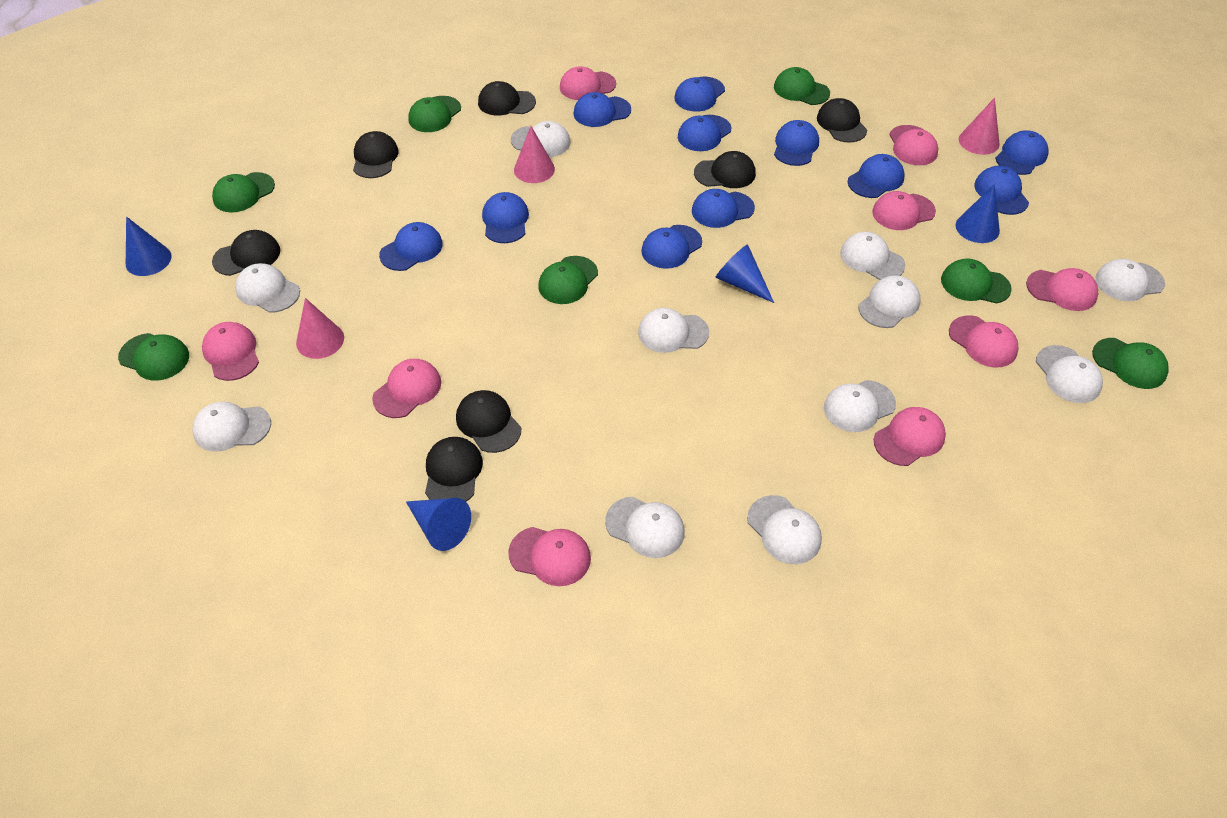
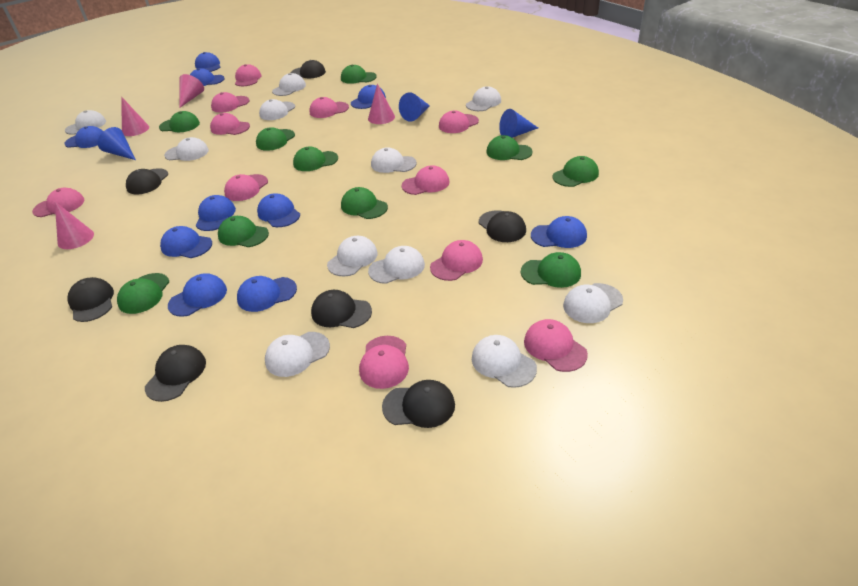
blue cap: [379,222,443,271] [482,192,529,243] [573,92,631,127] [641,225,702,269] [675,77,725,111] [678,115,732,151] [692,189,755,228] [774,120,819,166] [848,154,905,198] [974,166,1029,215] [995,130,1049,175] = 11 -> [65,126,103,148] [160,226,212,258] [168,273,227,317] [190,68,225,86] [195,52,221,72] [196,195,236,231] [237,276,297,312] [257,193,300,227] [351,85,386,109] [531,216,587,248] = 10
blue cone: [126,216,172,276] [406,498,471,551] [715,244,774,303] [955,184,1000,243] = 4 -> [98,127,136,160] [399,92,430,121] [499,109,538,138] = 3
green cap: [118,333,189,381] [212,172,275,212] [408,96,461,132] [538,256,598,304] [774,67,830,105] [941,258,1012,304] [1092,338,1169,389] = 7 -> [117,273,169,314] [159,111,200,132] [218,216,269,247] [256,127,295,151] [293,146,338,171] [341,64,377,84] [341,187,388,219] [486,135,532,160] [521,252,581,288] [553,156,599,187] = 10
pink cap: [202,322,259,381] [372,359,441,418] [508,527,591,586] [560,66,616,100] [872,191,936,230] [874,407,946,466] [889,125,938,165] [949,315,1019,368] [1026,268,1098,311] = 9 -> [32,188,84,217] [210,113,250,135] [211,92,249,113] [224,174,268,201] [235,64,261,86] [309,97,349,118] [359,336,409,389] [402,165,449,195] [430,240,483,281] [439,110,479,133] [524,319,588,372] = 11
pink cone: [296,298,344,359] [514,126,555,183] [959,98,999,155] = 3 -> [55,202,94,249] [122,97,149,136] [179,74,204,108] [368,84,395,124] = 4

